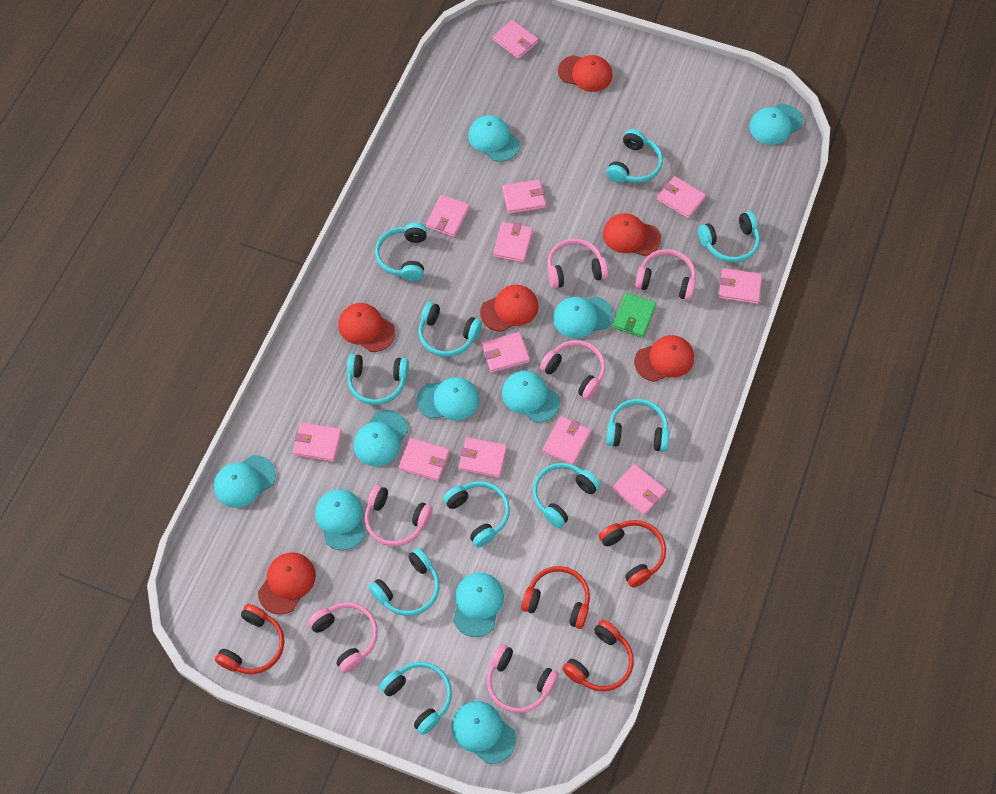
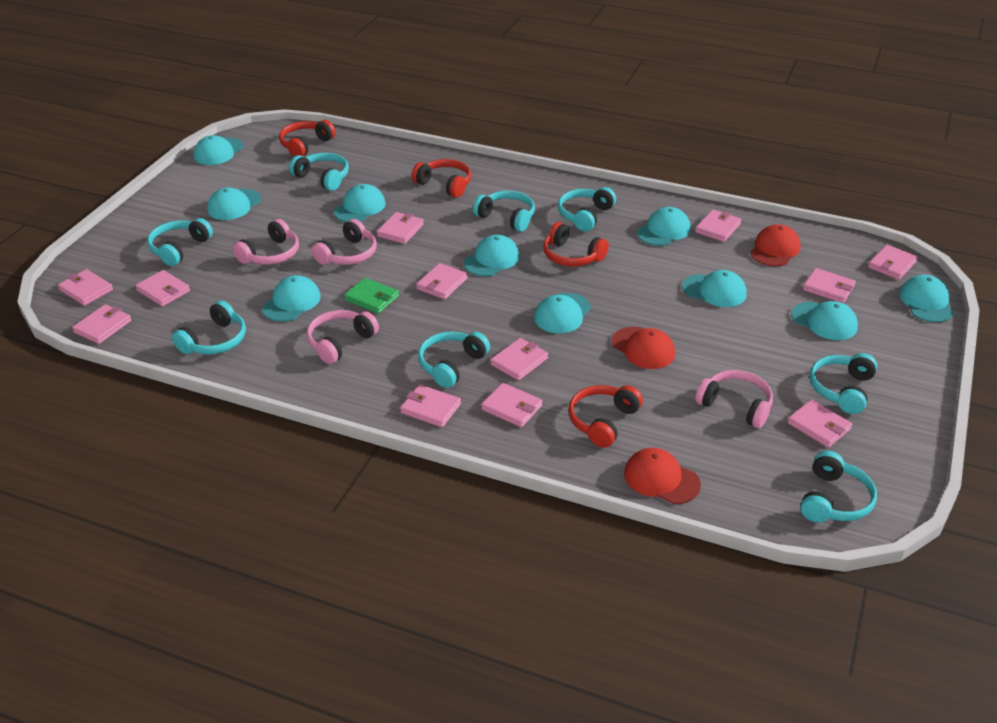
pink headphones: [308,602,378,673] [365,485,433,546] [487,644,559,713] [540,340,606,400] [547,239,608,289] [635,249,696,301] = 6 -> [233,219,299,265] [307,310,379,364] [311,219,377,265] [695,370,773,428] = 4
red cap: [258,552,316,615] [338,303,395,352] [480,285,538,332] [558,55,612,92] [603,213,661,256] [634,335,694,382] = 6 -> [612,327,675,369] [624,448,701,504] [750,224,800,266] = 3
turquoise headphones: [347,354,409,405] [369,548,440,616] [375,222,427,281] [380,662,452,735] [419,302,482,357] [443,481,510,547] [533,463,600,528] [606,129,663,183] [606,399,669,452] [698,211,760,263] = 10 -> [147,218,213,266] [172,301,246,355] [289,153,349,191] [418,331,490,388] [473,191,535,232] [558,187,616,231] [800,451,877,522] [810,353,877,414] = 8

